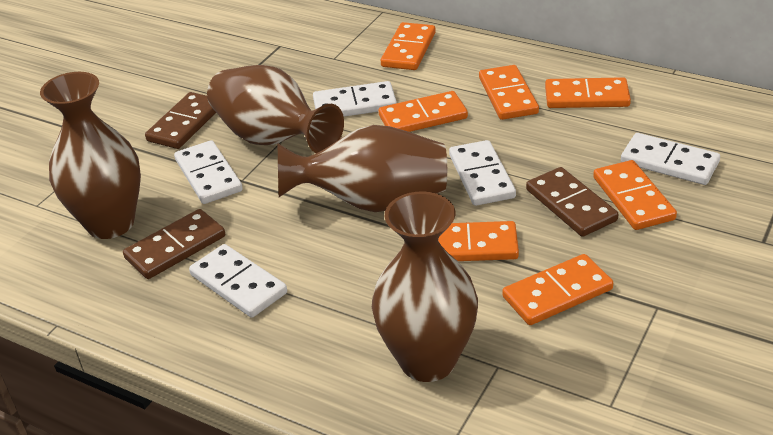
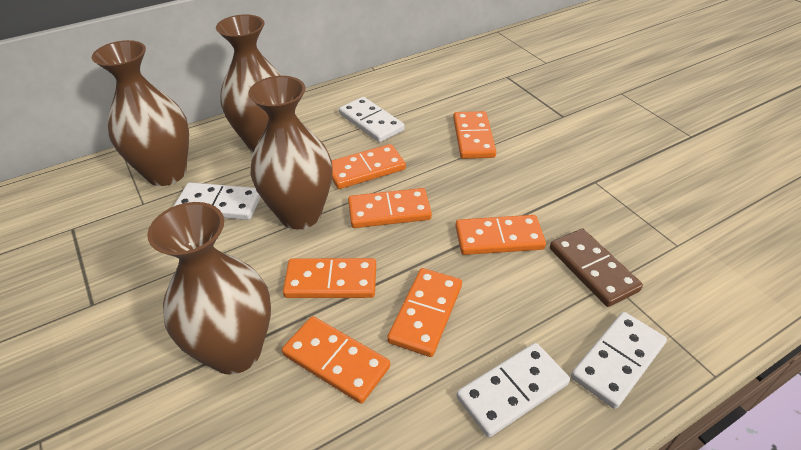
brown domino: [123,209,225,279] [145,92,216,149] [526,167,618,237] = 3 -> [550,228,643,307] = 1
white domino: [174,140,243,204] [189,244,287,318] [313,81,397,117] [449,140,516,206] [621,133,720,185] = 5 -> [173,182,261,220] [339,97,405,142] [457,343,570,437] [571,312,667,409] = 4

